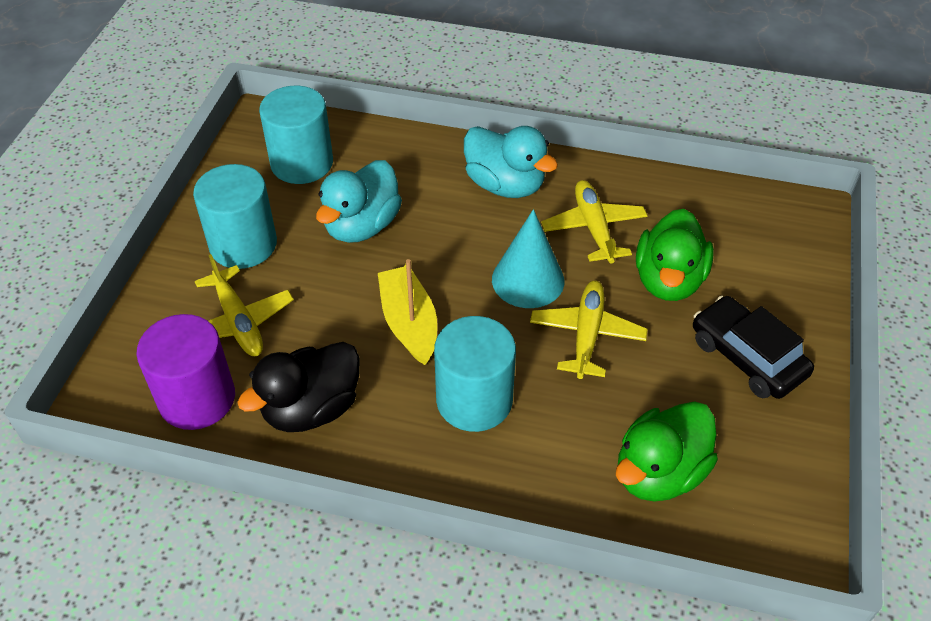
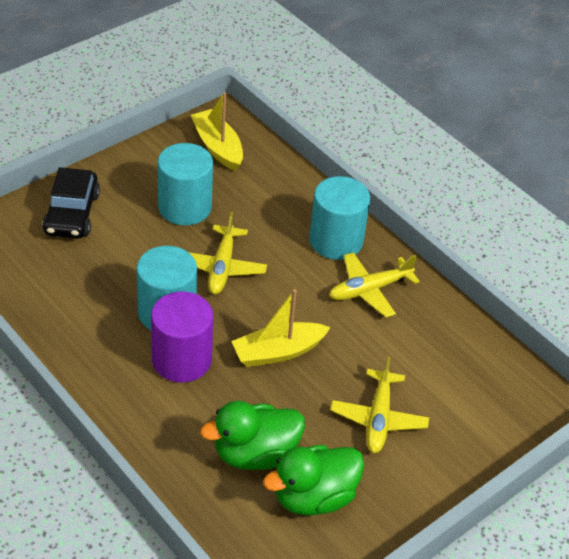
black duck: [237,342,360,432] = 1 -> none = 0
turquoise cone: [492,209,565,308] = 1 -> none = 0
turquoise duck: [316,160,402,243] [464,126,558,198] = 2 -> none = 0
yellow boat: [378,259,437,365] = 1 -> [191,92,243,171] [231,289,331,367] = 2

